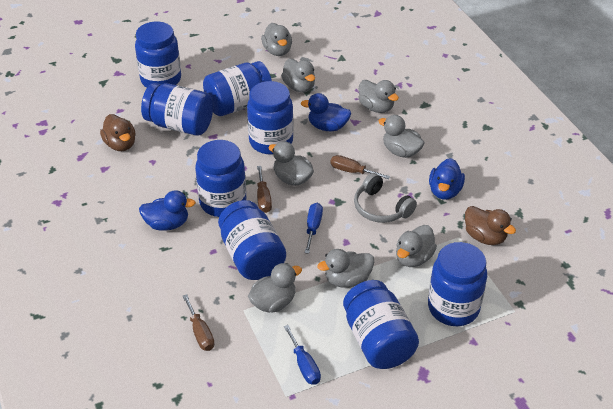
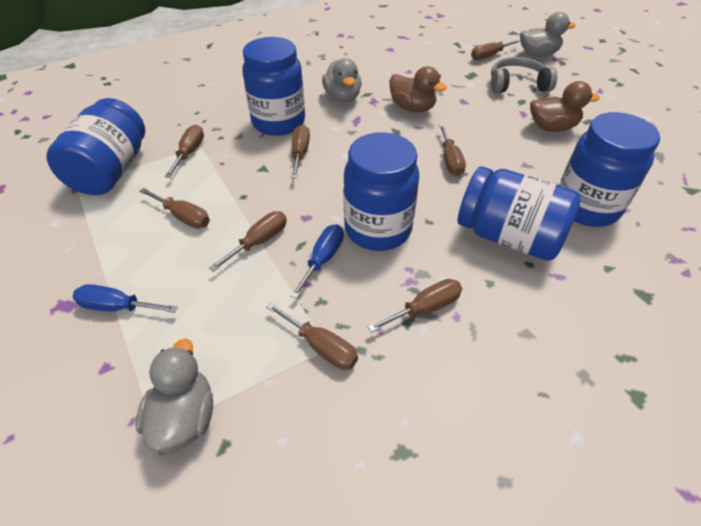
blue duck: [139,190,196,231] [301,93,351,131] [429,158,465,200] = 3 -> none = 0
blue jar: [135,22,181,88] [141,83,213,135] [195,140,246,217] [203,61,272,116] [218,200,286,280] [247,81,294,155] [343,280,419,369] [428,242,487,326] = 8 -> [46,98,145,195] [242,37,305,136] [343,132,419,251] [458,166,581,261] [559,112,660,227] = 5
brown screwdriver: [183,294,215,351] [257,166,272,213] [331,155,390,179] = 3 -> [139,188,210,229] [165,125,204,178] [209,211,287,272] [266,302,358,370] [291,125,310,178] [368,279,462,333] [439,124,466,176] [471,39,521,60] = 8
grey duck: [248,263,302,313] [261,23,292,56] [268,141,314,186] [281,59,315,92] [317,249,374,288] [358,80,399,113] [378,115,425,158] [396,225,437,267] = 8 -> [135,338,213,453] [322,58,362,102] [520,12,575,57] = 3

